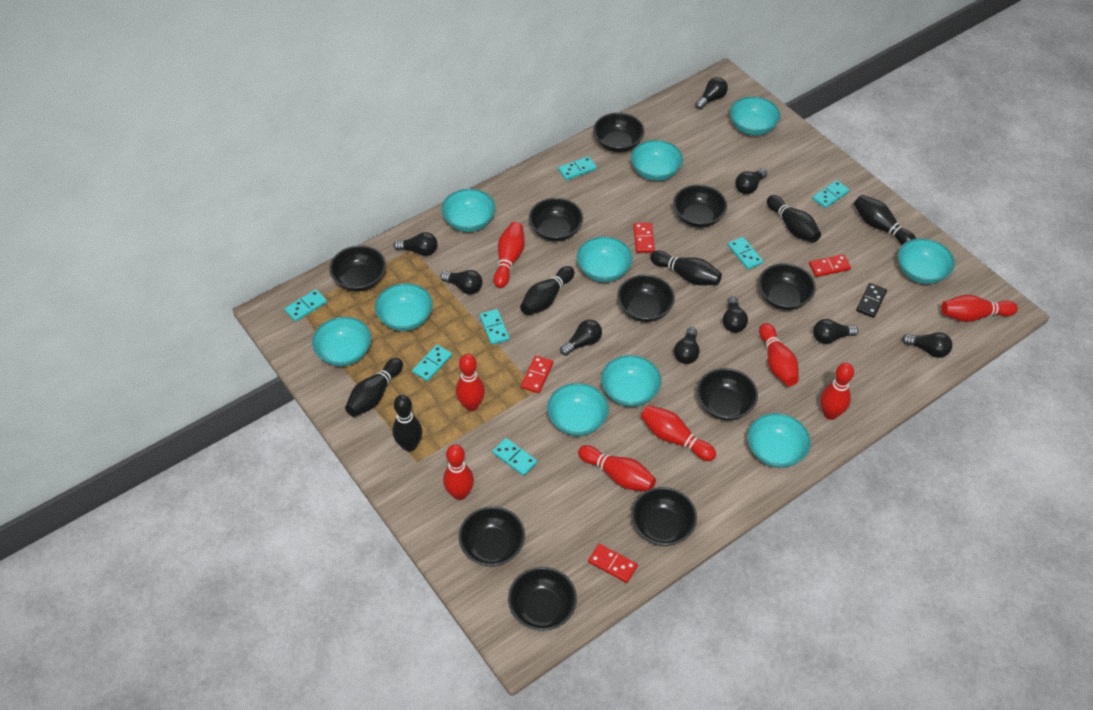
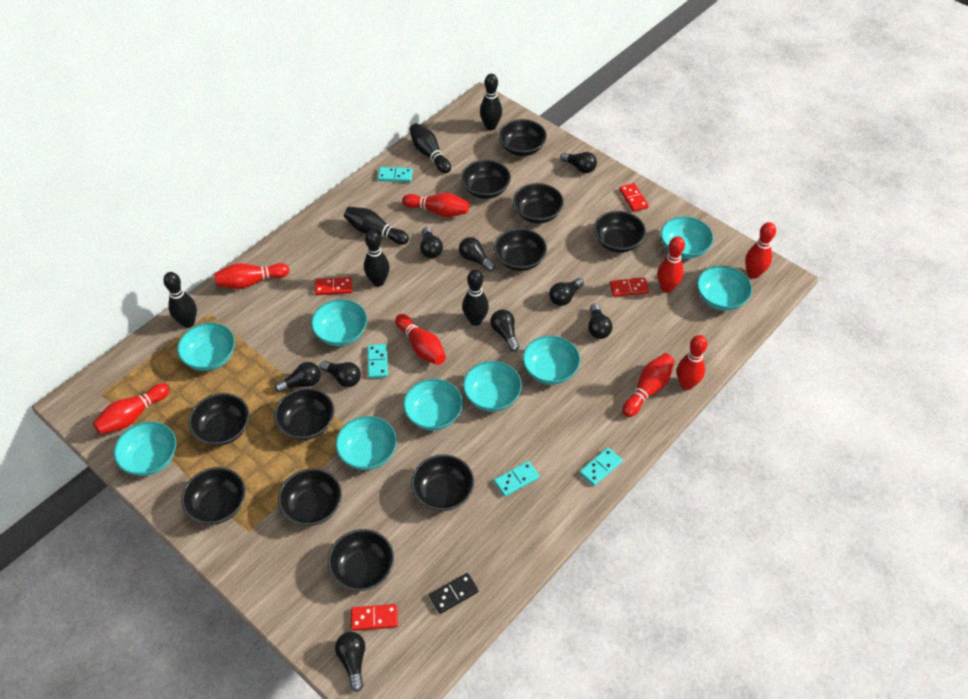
black bowl: [329,245,386,291] [459,506,525,567] [508,567,577,631] [529,198,583,241] [593,113,644,152] [617,274,675,322] [631,487,697,546] [673,184,727,228] [697,368,758,420] [758,263,816,310] = 10 -> [181,467,246,525] [188,393,249,446] [274,388,335,440] [278,468,342,526] [328,529,394,591] [411,454,474,511] [461,160,511,199] [494,228,547,271] [499,119,547,156] [513,183,564,224] [593,211,646,253] = 11
turquoise bowl: [312,317,371,366] [375,283,433,331] [441,189,496,232] [547,383,609,436] [577,236,633,282] [601,355,661,407] [631,140,683,181] [730,96,781,135] [747,413,811,468] [898,238,955,284] = 10 -> [114,421,176,476] [177,323,235,371] [311,299,367,346] [335,416,397,470] [403,379,463,430] [463,361,522,412] [522,335,580,385] [661,216,714,259] [697,266,752,311] = 9
turquoise domino: [285,289,327,322] [412,345,452,381] [480,309,510,345] [492,438,537,476] [558,156,597,180] [728,237,763,270] [812,180,850,208] = 7 -> [367,344,388,378] [378,167,413,182] [494,461,540,497] [579,447,622,486] = 4

